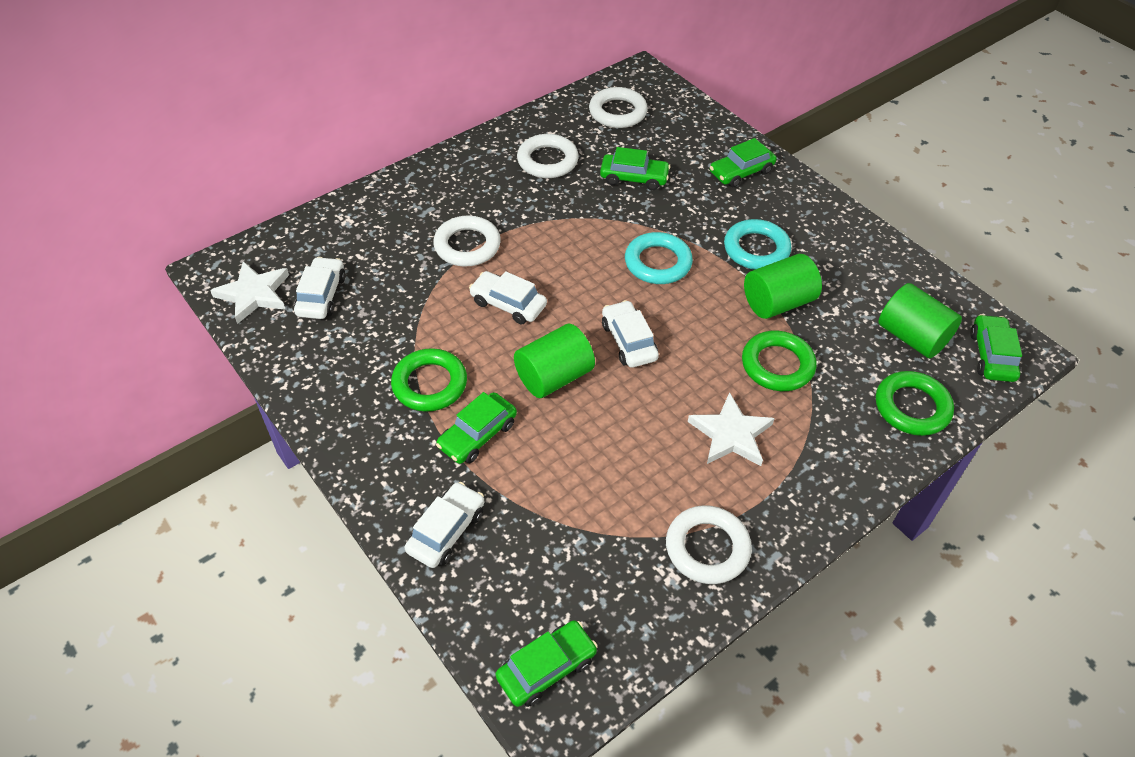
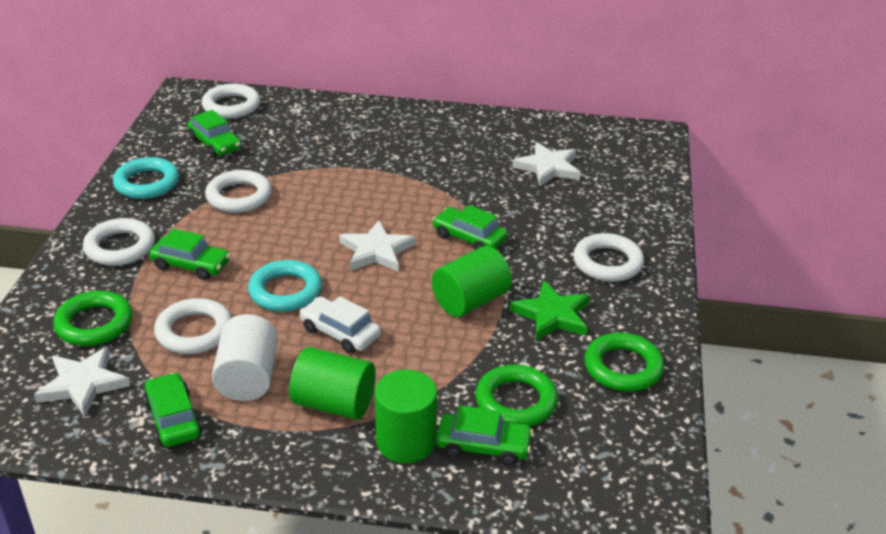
green star: none = 0 -> [510,280,590,340] = 1
white car: [294,257,346,319] [405,482,485,568] [469,271,547,324] [602,300,659,368] = 4 -> [299,296,381,354] = 1
white cylinder: none = 0 -> [212,314,278,401] = 1
white ring: [433,215,501,267] [517,134,579,178] [589,87,648,128] [666,505,752,584] = 4 -> [83,218,155,266] [154,298,232,354] [202,83,260,119] [205,170,272,213] [573,233,644,282] = 5
white star: [210,261,289,324] [688,392,775,466] = 2 -> [34,346,130,417] [339,220,415,272] [512,142,581,186] = 3

